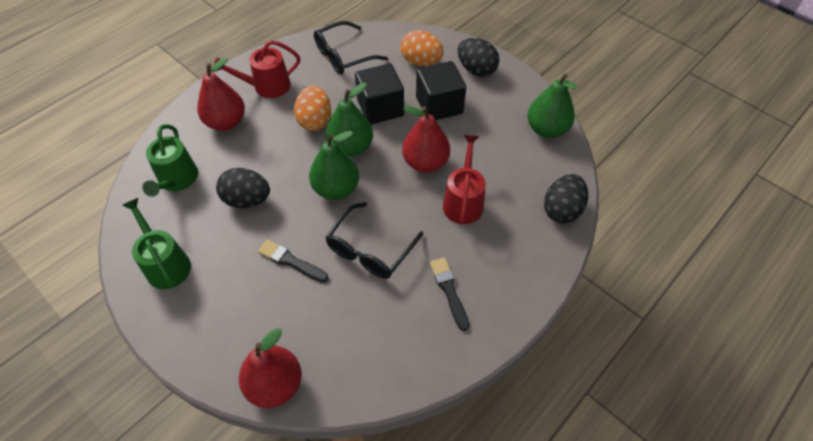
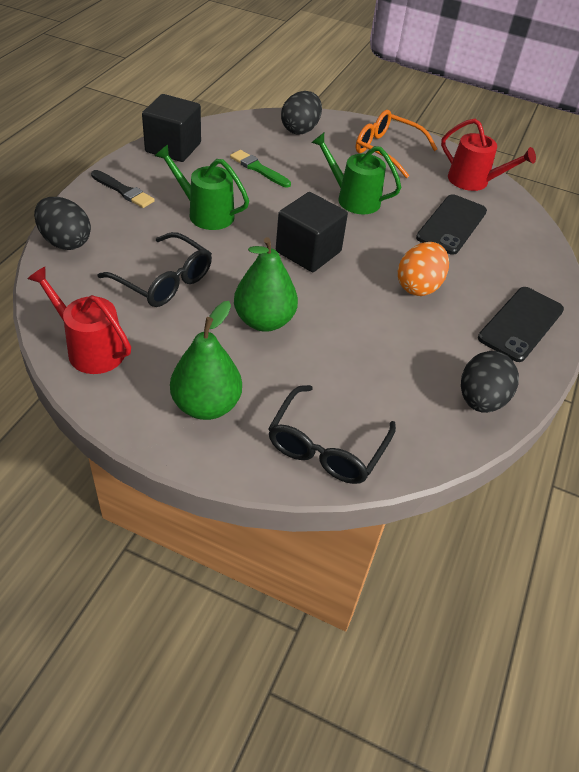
black brush: [258,239,328,283] [430,257,469,331] = 2 -> [91,170,155,208] = 1
black phone: none = 0 -> [416,194,487,255] [478,287,564,362] = 2
green brush: none = 0 -> [230,150,291,188] = 1
green pear: [309,131,359,200] [326,83,373,157] [527,74,577,138] = 3 -> [170,301,242,420] [234,237,298,332] = 2
orange egg: [294,85,331,131] [400,30,444,66] = 2 -> [398,242,449,296] = 1
orange glasses: none = 0 -> [356,110,437,178] = 1
red pear: [197,57,245,131] [239,328,302,408] [402,106,450,173] = 3 -> none = 0

